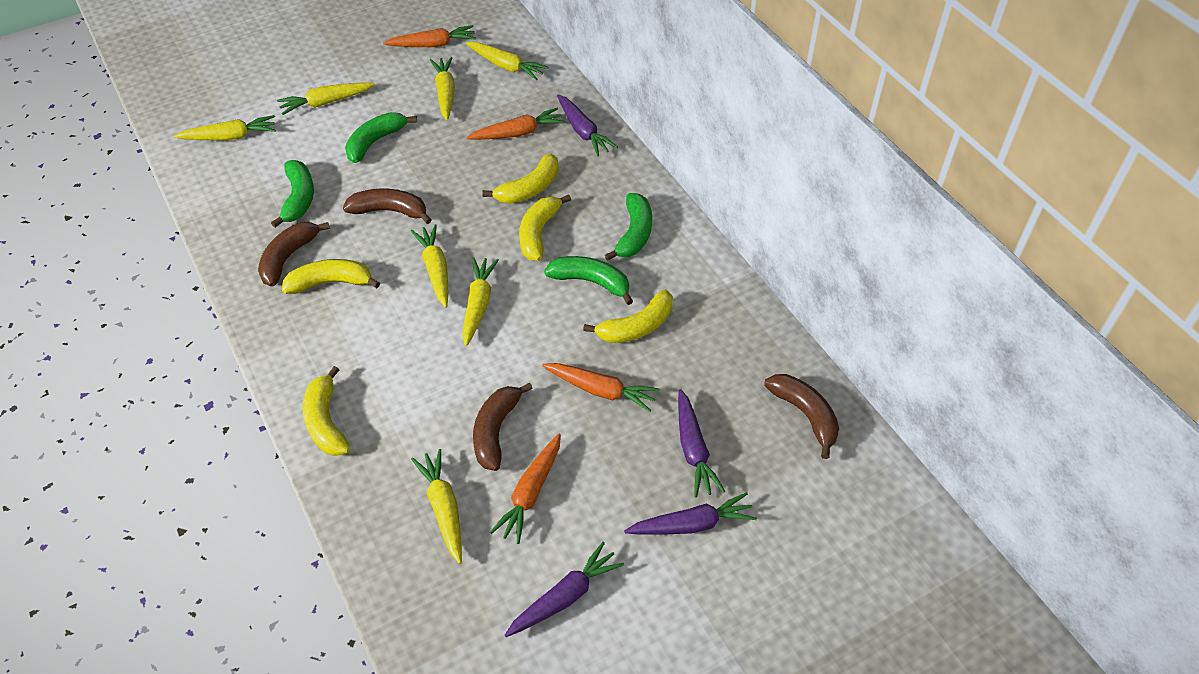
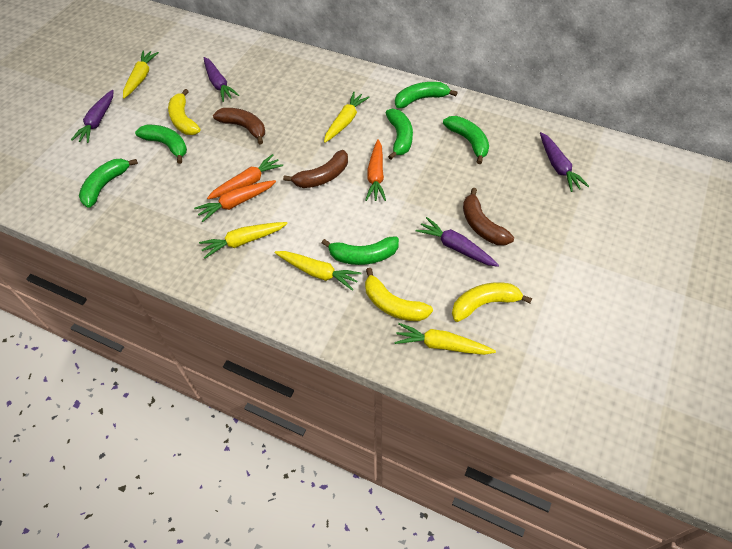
brown banana: [258,222,330,287] [343,189,432,224] [473,382,533,471] [764,374,839,459] = 4 -> [213,108,265,145] [283,150,348,188] [463,188,514,245] = 3
green banana: [271,160,314,228] [345,112,417,163] [544,256,633,305] [605,193,652,261] = 4 -> [79,159,138,208] [135,125,187,164] [322,237,399,265] [386,109,413,160] [395,82,458,108] [443,116,489,164] = 6
orange carrot: [383,25,476,47] [467,108,565,140] [490,434,561,544] [542,363,659,412] = 4 -> [194,180,276,222] [207,154,283,199] [365,139,386,201] = 3
yellow banana: [282,259,380,294] [303,366,350,456] [482,153,559,204] [519,194,571,261] [583,289,673,343] = 5 -> [168,89,201,135] [365,268,433,321] [452,282,532,322] = 3
yellow carrot: [174,115,276,140] [277,82,375,115] [411,224,448,308] [411,449,462,564] [430,57,455,121] [462,257,499,347] [466,42,549,80] = 7 -> [123,51,159,99] [199,222,288,258] [275,251,361,291] [324,92,370,143] [394,323,496,355] = 5

